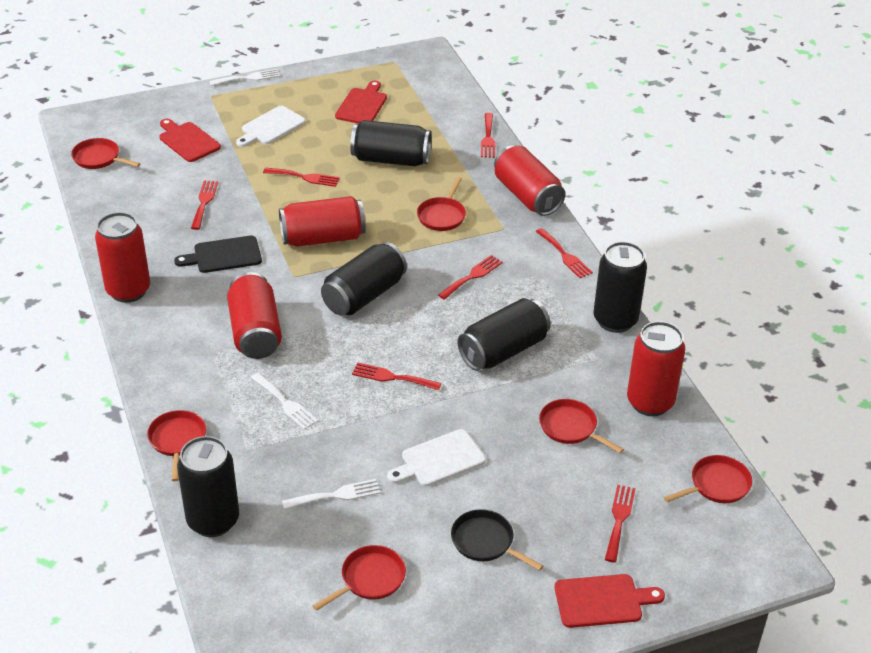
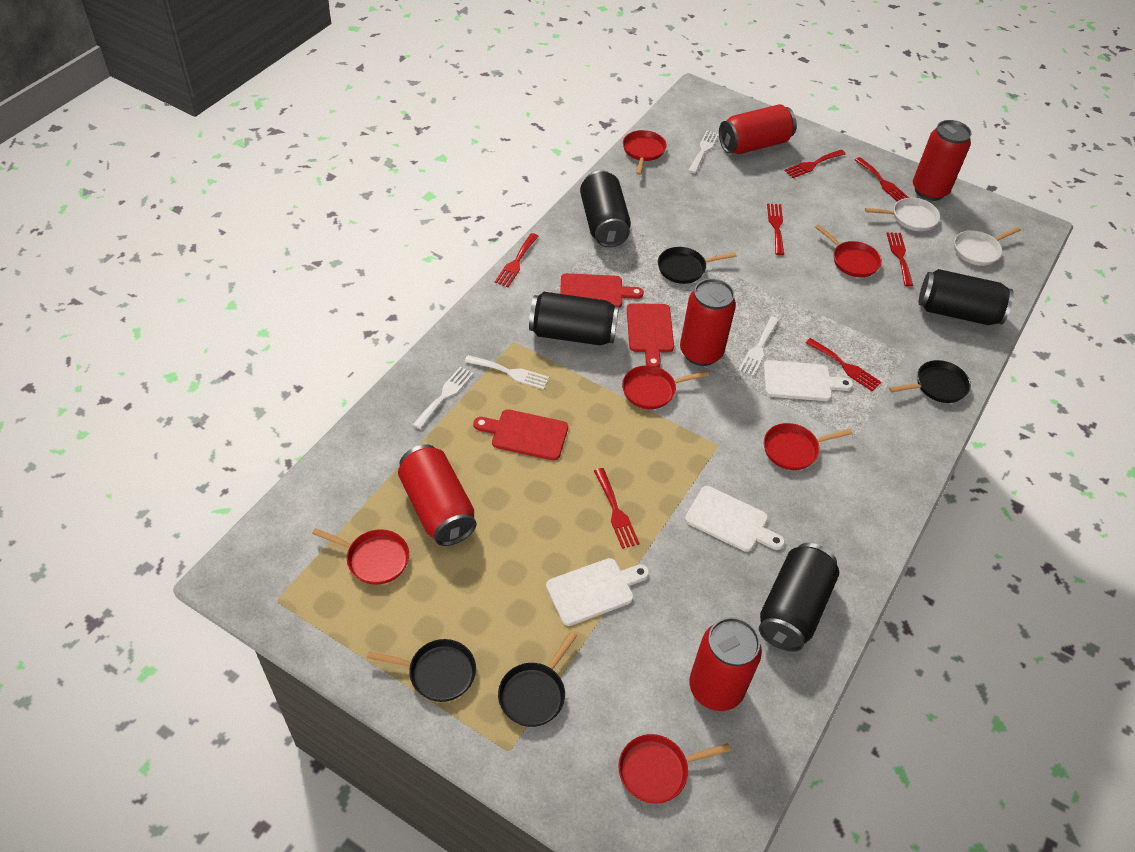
black can: [177,436,239,537] [321,242,407,315] [350,120,431,167] [457,298,551,371] [593,242,647,333] = 5 -> [529,292,619,345] [580,170,631,247] [759,543,839,652] [919,269,1014,325] = 4
black cutting board: [174,235,262,273] = 1 -> none = 0
black pan: [451,509,543,571] = 1 -> [367,639,476,702] [498,632,577,727] [658,247,737,284] [889,360,971,403] = 4
white cutting board: [236,106,306,147] [387,429,486,487] = 2 -> [546,558,649,626] [685,486,785,552] [764,360,853,401] = 3
white fork: [209,69,280,86] [251,373,318,430] [282,479,381,509] = 3 -> [412,366,474,429] [465,355,549,389] [688,130,719,173] [738,316,779,376] = 4
white pan: none = 0 -> [865,198,940,231] [954,227,1021,266] = 2

